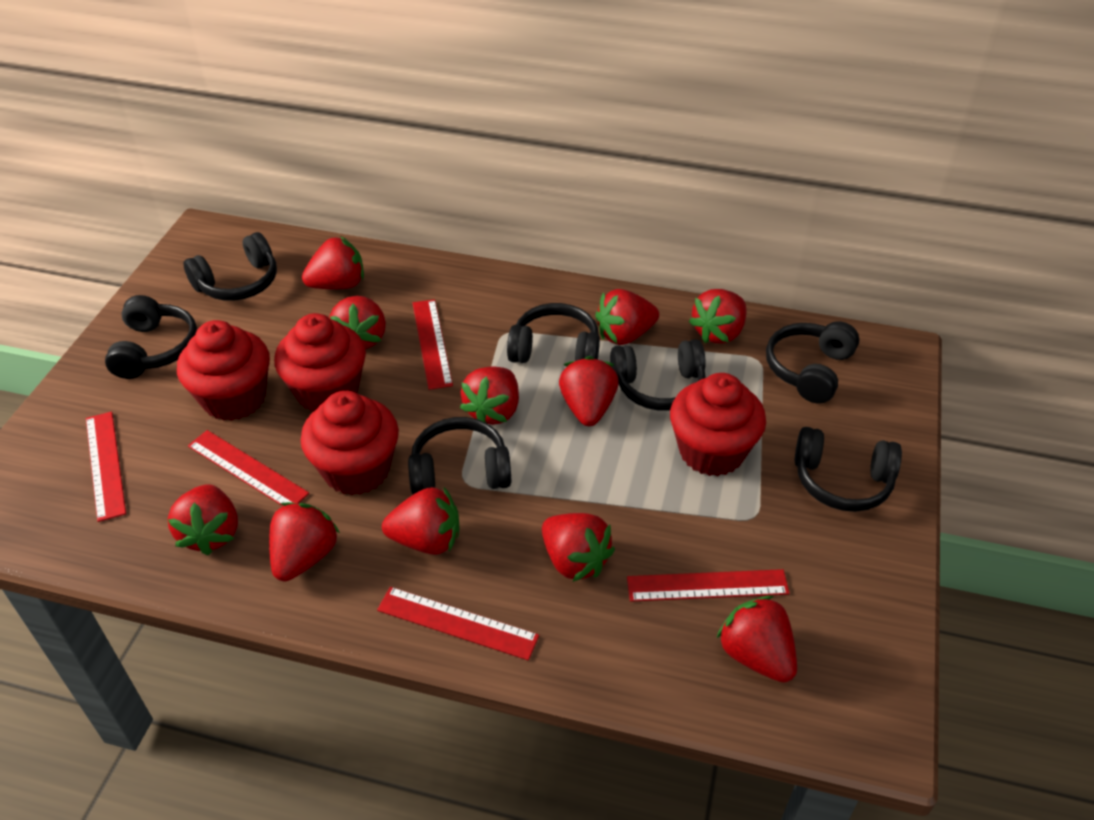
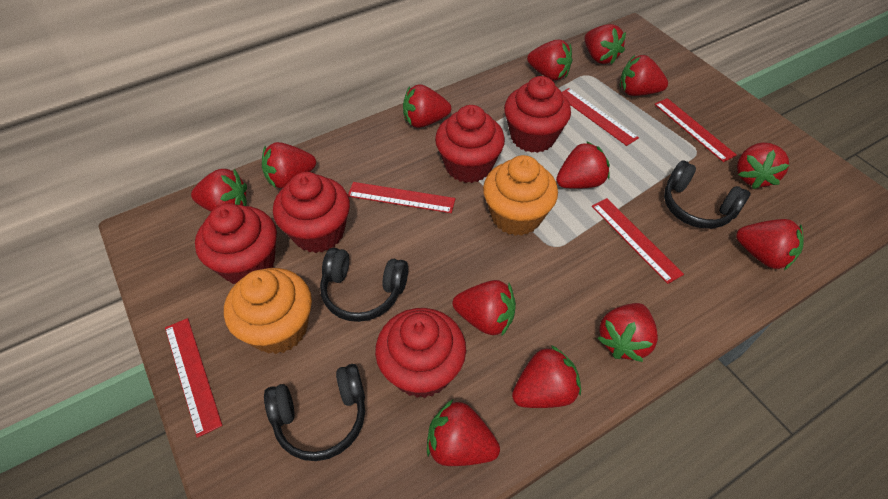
black headphones: [105,295,197,379] [183,232,277,301] [408,417,511,495] [507,303,600,363] [610,339,706,411] [766,321,859,404] [795,427,902,512] = 7 -> [264,364,365,461] [320,248,408,322] [664,160,750,229] = 3
orange cupcake: none = 0 -> [224,268,312,354] [483,155,558,236] = 2
red cupcake: [177,320,270,421] [274,313,366,412] [300,391,399,495] [670,373,766,476] = 4 -> [195,203,277,284] [273,172,350,253] [375,308,466,398] [435,105,505,183] [504,76,571,153] = 5
red strawberry: [168,484,238,556] [269,502,340,581] [302,236,364,289] [329,296,386,349] [382,487,460,555] [460,367,519,425] [542,513,615,582] [559,356,619,426] [595,289,659,345] [689,289,747,343] [716,596,797,683] = 11 -> [191,169,247,212] [262,142,316,189] [403,84,451,128] [427,400,500,466] [453,280,516,335] [512,345,581,408] [527,40,572,81] [556,141,610,189] [584,24,626,65] [597,303,658,362] [620,55,668,96] [736,219,804,270] [737,142,789,189] = 13

